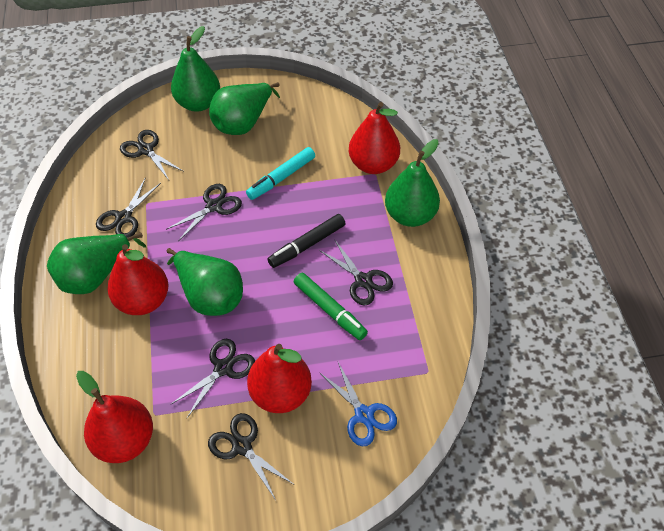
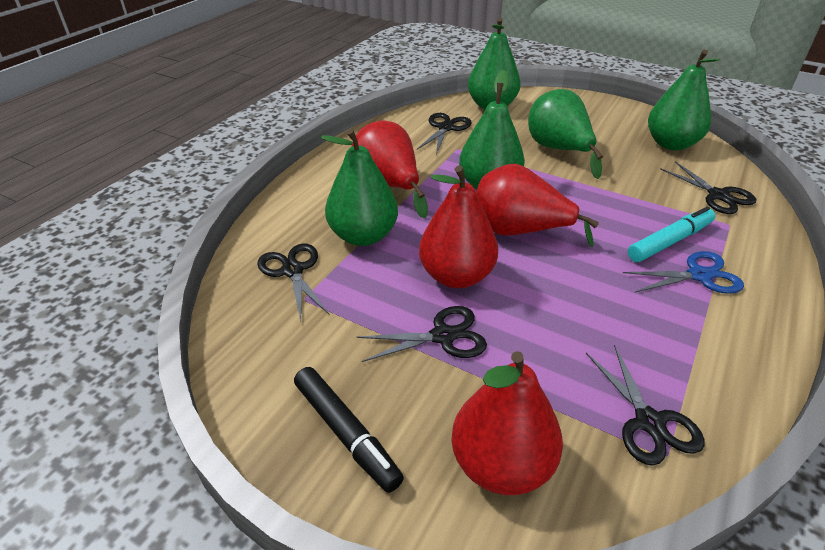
black scissors: [96,177,161,238] [120,130,184,180] [166,184,242,241] [171,339,255,418] [208,413,293,500] [319,239,393,306] = 6 -> [257,243,330,321] [357,306,487,362] [417,113,472,154] [586,344,705,466] [660,161,756,214] = 5
green marker: [294,273,368,340] = 1 -> none = 0

